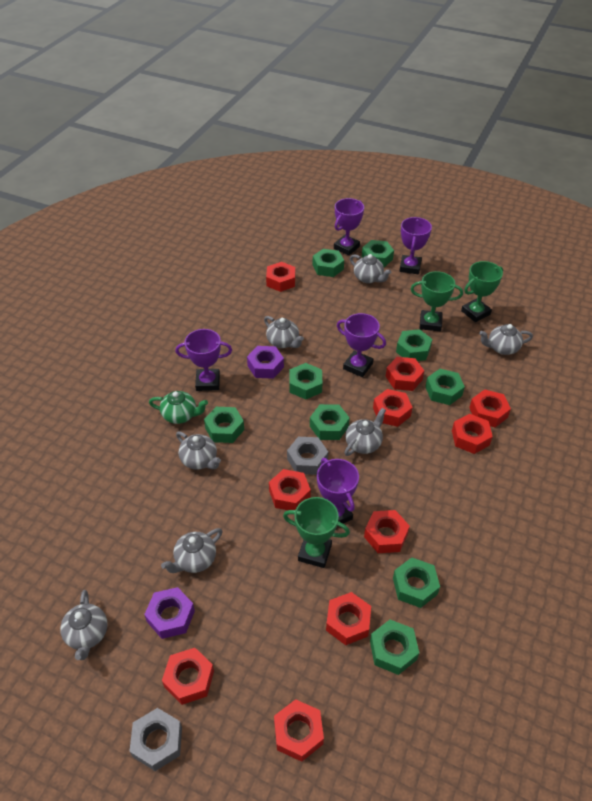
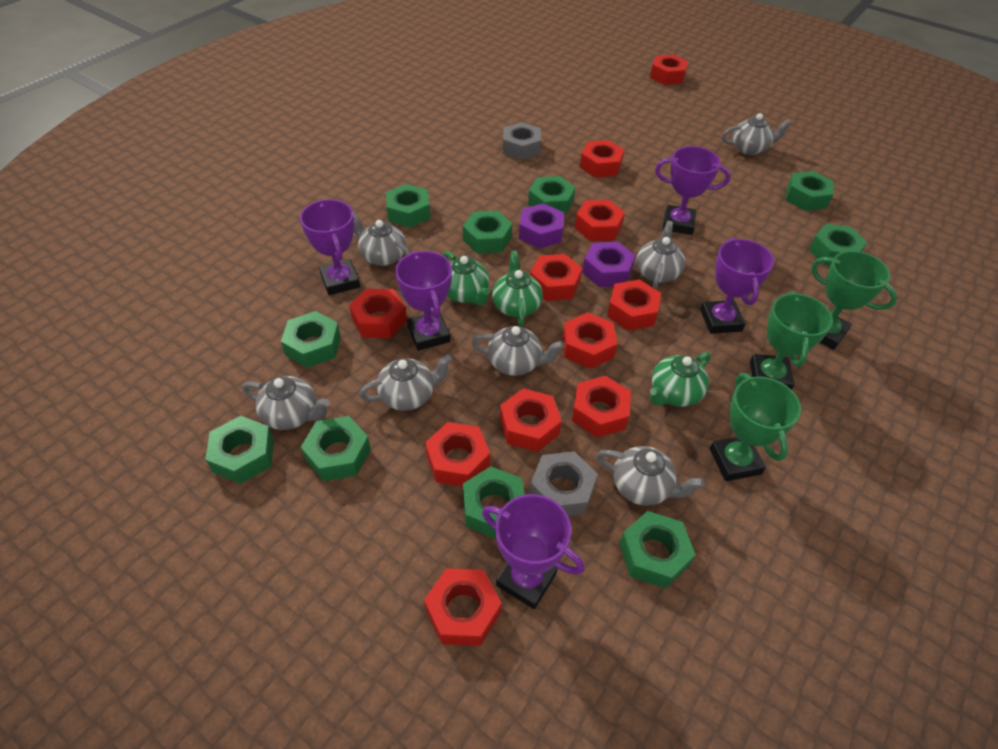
green nut: [204,407,244,443] [289,363,322,400] [310,404,350,440] [313,249,344,277] [362,240,394,267] [370,620,419,675] [393,557,440,608] [396,329,432,361] [425,369,465,405] = 9 -> [205,416,274,484] [281,311,341,368] [301,416,371,481] [386,184,430,228] [463,211,512,254] [463,466,525,539] [528,176,575,215] [619,511,695,588] [786,171,834,211] [809,224,867,266] = 10
green teapot: [149,391,208,424] = 1 -> [443,251,490,306] [492,251,543,326] [650,352,711,407] = 3
red nut: [162,648,214,705] [266,262,295,292] [269,469,311,510] [274,699,324,762] [326,592,371,645] [364,510,410,553] [373,389,412,427] [386,357,424,391] [452,414,493,454] [469,389,511,427] = 10 -> [349,289,407,338] [424,568,502,646] [425,422,490,487] [500,388,562,452] [530,254,582,301] [563,312,617,369] [572,376,631,438] [575,200,625,241] [580,140,624,178] [607,280,661,331] [650,54,688,85] = 11

